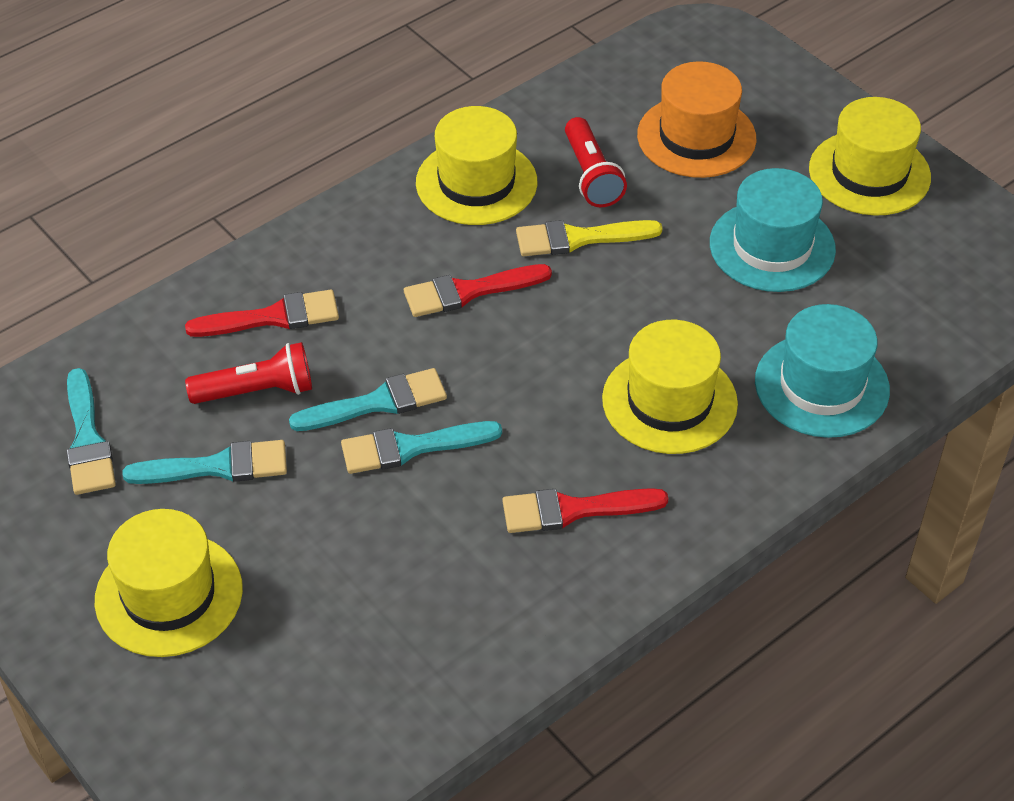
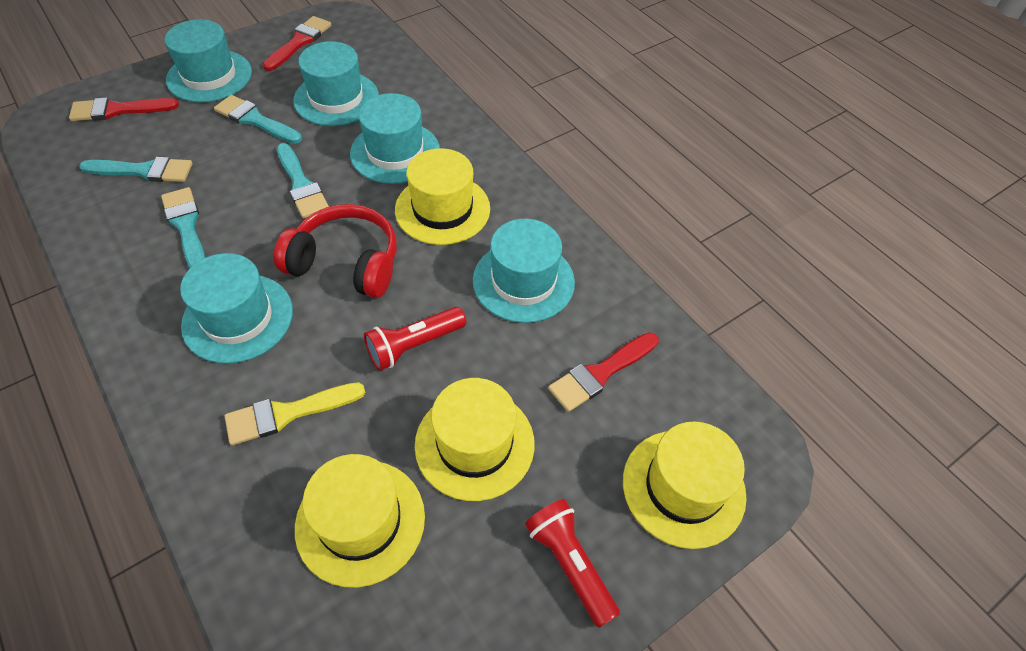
orange hat: [637,61,757,178] = 1 -> none = 0
red headphones: none = 0 -> [274,204,396,298] = 1
turquoise hat: [710,168,836,292] [755,304,890,438] = 2 -> [164,19,252,102] [180,253,293,364] [293,41,379,126] [350,93,440,184] [473,219,575,323] = 5

